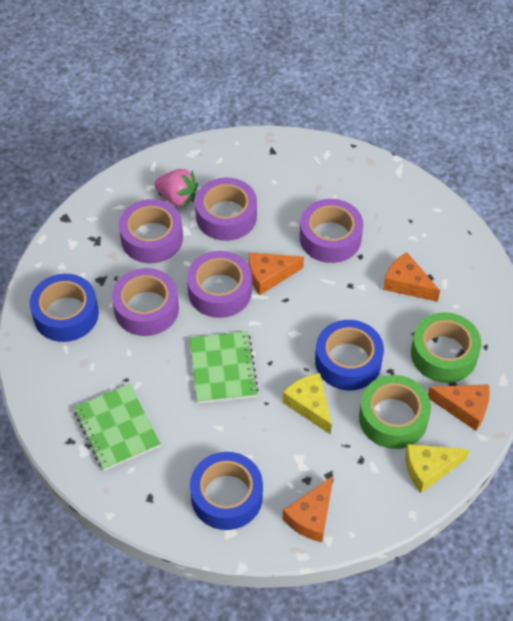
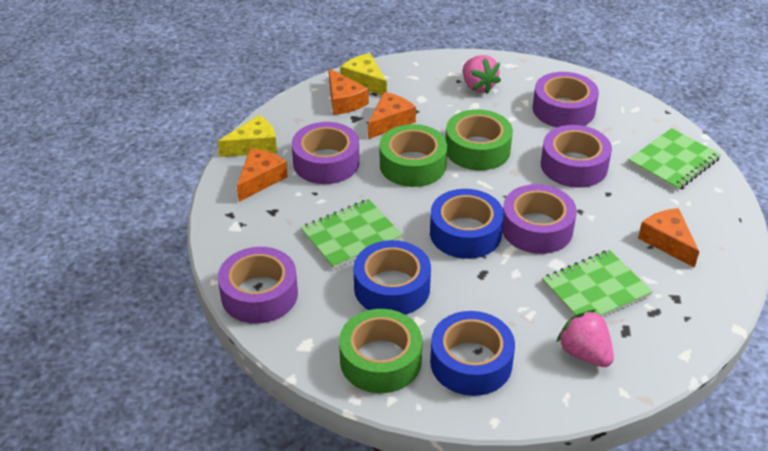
green notebook: [74,384,161,471] [189,331,259,403] = 2 -> [301,199,403,269] [542,250,653,317] [628,128,721,191] = 3
green tape: [359,375,431,449] [411,312,481,383] = 2 -> [339,309,423,393] [380,124,447,187] [446,109,513,170] = 3
pink strawberry: [155,169,198,207] = 1 -> [463,55,501,94] [556,309,614,367] = 2

